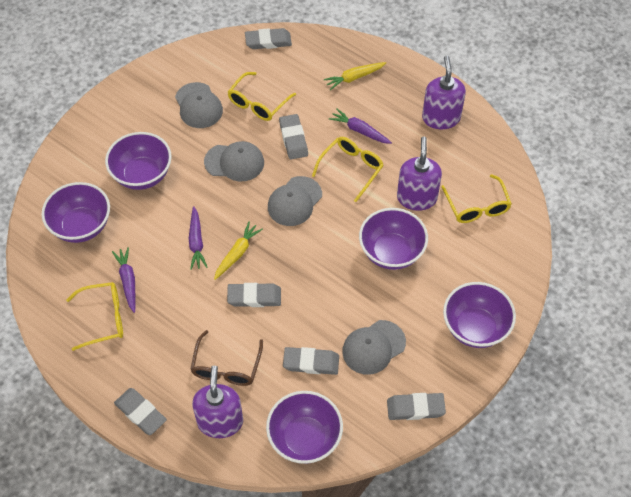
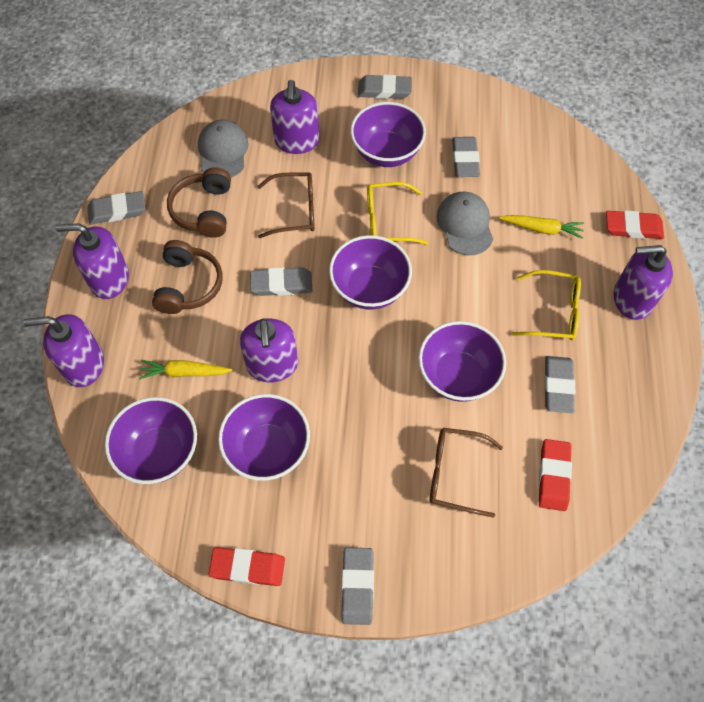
brown glasses: [190,330,263,386] = 1 -> [257,172,315,238] [430,428,503,518] = 2
brown headphones: none = 0 -> [152,240,223,314] [167,167,231,238] = 2
grey cap: [175,82,223,128] [204,141,264,181] [268,176,322,226] [342,320,406,375] = 4 -> [198,120,249,177] [437,192,493,255] = 2
purple carrot: [112,247,136,313] [189,206,208,270] [329,109,392,144] = 3 -> none = 0
purple soap dispenser: [192,366,243,438] [397,137,442,211] [422,56,466,129] = 3 -> [23,314,104,387] [56,223,129,299] [240,318,298,383] [270,80,319,154] [613,245,673,320] = 5
red eraser: none = 0 -> [209,547,285,586] [539,439,572,511] [606,210,664,239] = 3
yellow glasses: [66,282,123,351] [228,72,296,121] [312,137,384,202] [441,174,512,223] = 4 -> [367,182,429,245] [512,270,581,340] = 2

